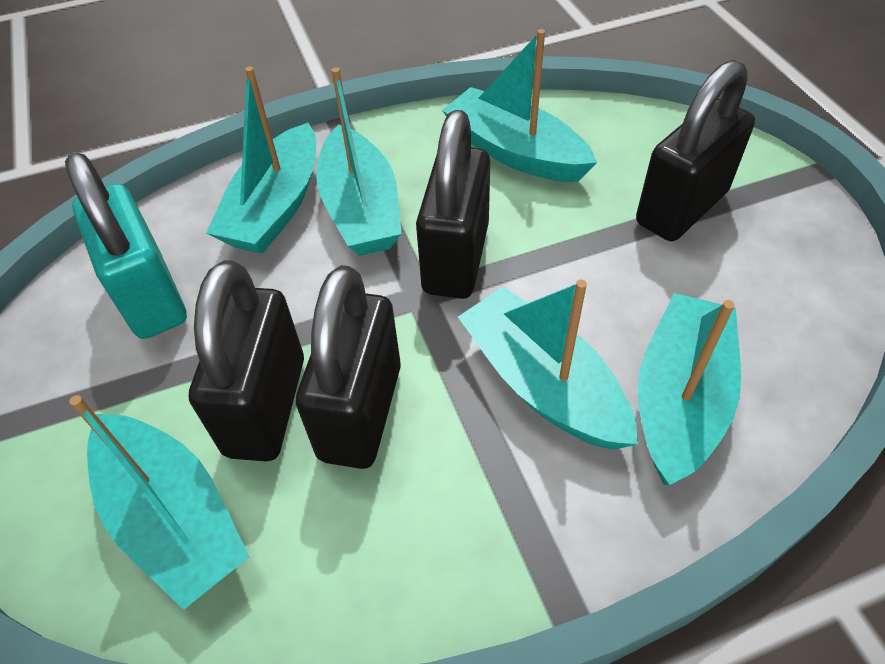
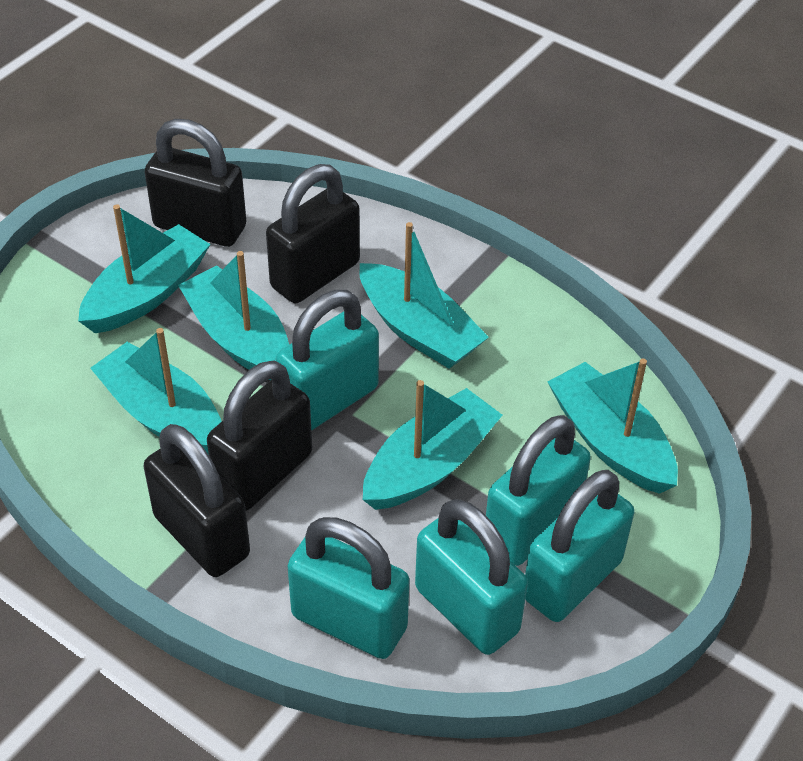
turquoise padlock: [65,153,187,339] = 1 -> [276,290,379,431] [288,517,409,659] [415,499,528,655] [486,415,591,566] [525,470,634,622] = 5

